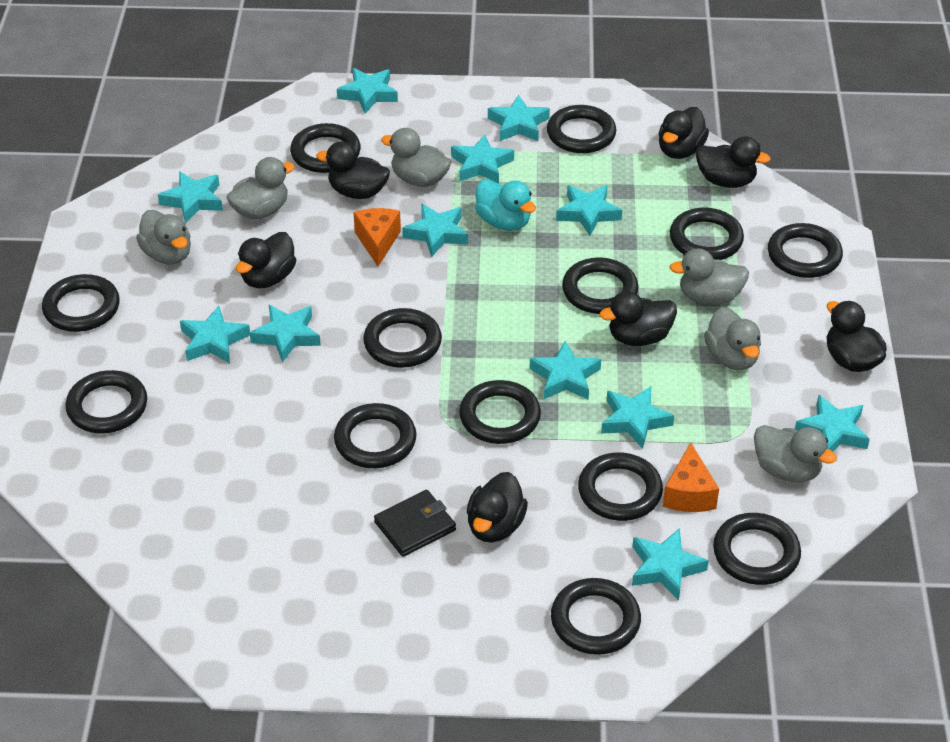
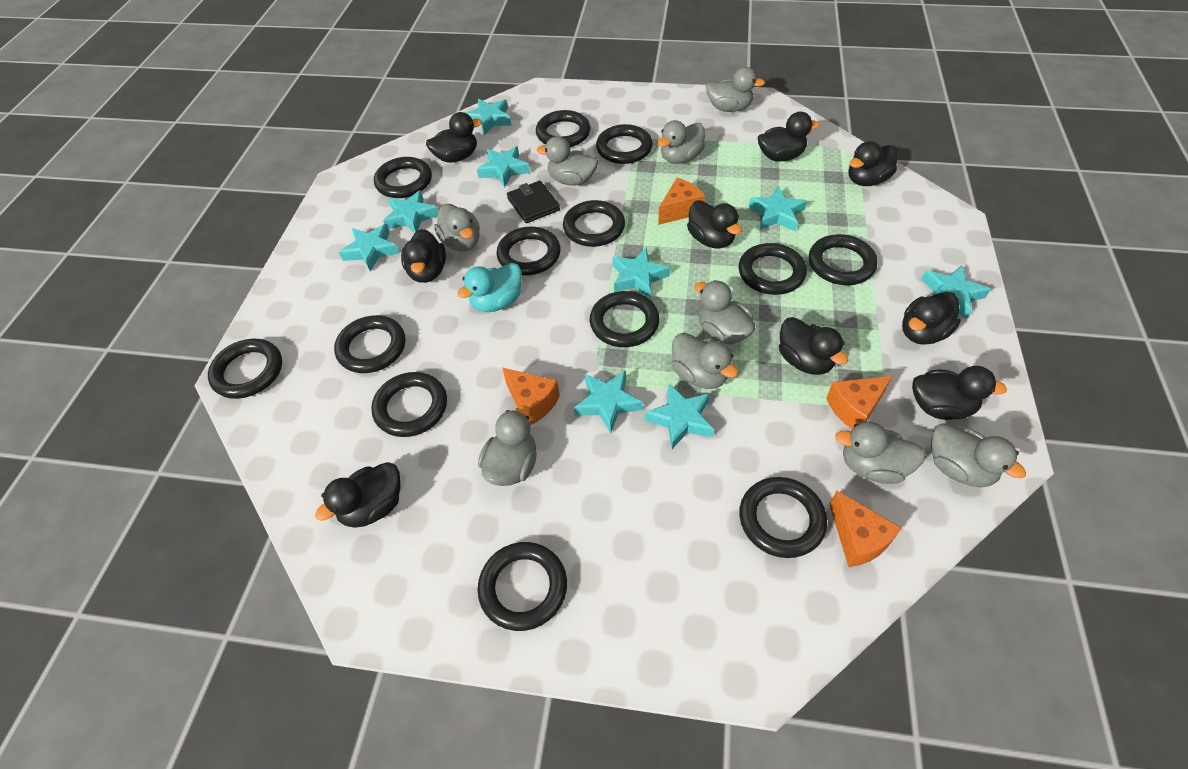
black duck: [236,232,296,288] [316,141,390,199] [467,472,528,542] [599,291,677,346] [658,107,709,159] [696,136,771,188] [827,301,887,372] = 7 -> [315,462,401,528] [401,229,446,283] [426,112,482,163] [687,200,742,248] [758,112,820,162] [779,317,848,375] [848,141,898,186] [902,292,961,345] [912,366,1007,420] = 9
grey duck: [136,210,191,264] [226,157,295,219] [381,128,451,187] [669,248,749,305] [704,307,761,370] [754,425,837,482] = 6 -> [434,204,480,252] [478,406,537,486] [537,136,598,186] [657,120,705,164] [672,333,738,389] [695,280,756,344] [706,67,765,112] [835,421,926,484] [931,423,1026,487] = 9
orange cheese: [354,208,401,267] [663,443,719,512] = 2 -> [502,368,560,425] [658,178,705,225] [826,376,893,429] [829,491,902,567] = 4
turquoise star: [158,171,223,223] [180,306,250,363] [250,305,321,363] [337,68,398,114] [402,204,468,257] [451,134,514,184] [488,95,550,141] [530,341,601,400] [556,185,622,236] [601,386,674,449] [632,528,709,600] [795,395,870,451] = 12 -> [339,224,400,271] [383,190,439,233] [466,99,512,135] [477,146,530,187] [574,371,643,433] [612,248,670,298] [645,384,714,449] [749,186,807,232] [921,265,991,320] = 9

